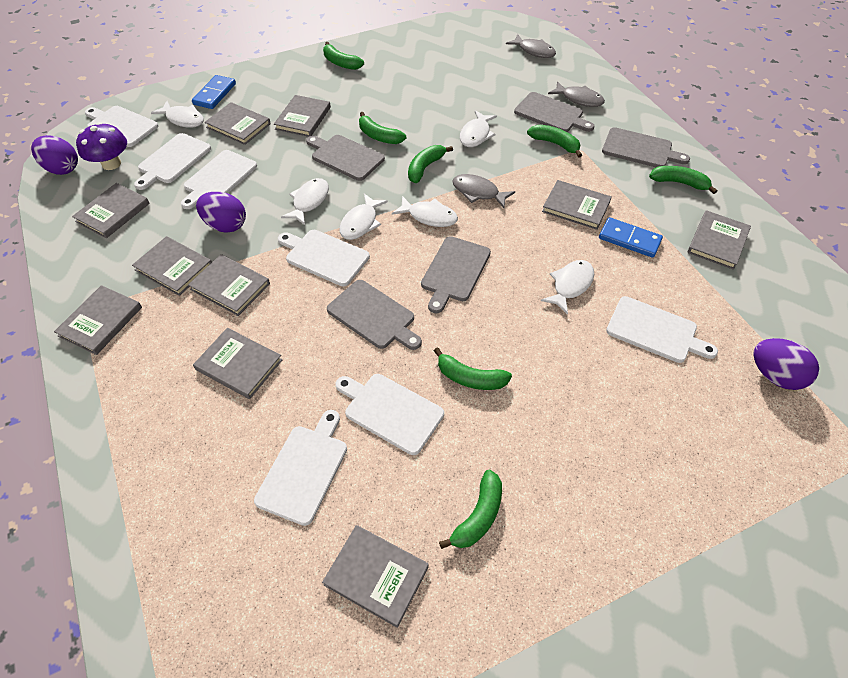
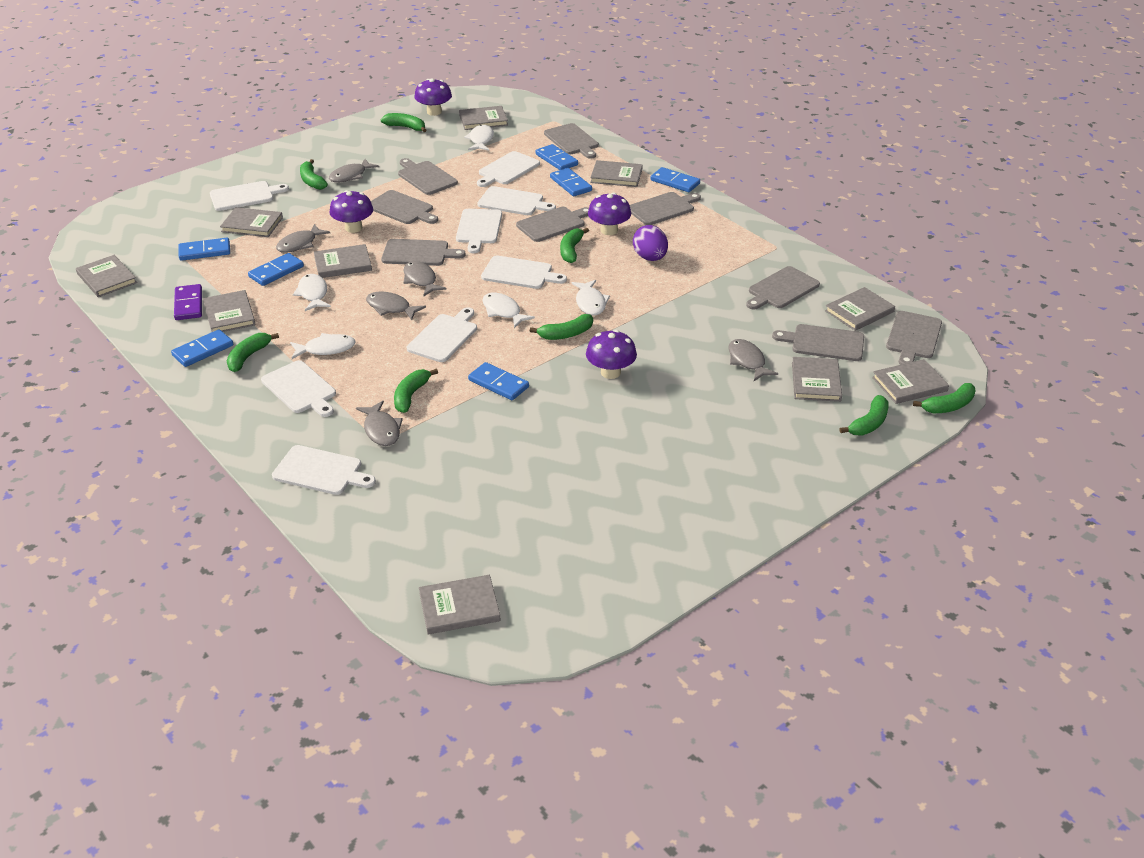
blue domino: [192,75,236,109] [599,217,663,258] = 2 -> [171,329,233,367] [179,238,230,261] [248,253,304,286] [468,362,529,400] [536,144,578,170] [550,168,592,196] [651,167,700,192] = 7
green banana: [323,42,364,70] [359,112,406,144] [408,145,453,183] [434,347,512,390] [439,470,502,549] [527,125,582,158] [649,166,717,194] = 7 -> [227,333,279,372] [300,159,328,190] [381,113,426,132] [394,369,438,413] [530,314,593,340] [560,228,589,263] [839,395,889,435] [913,383,976,413] = 8
grey cutting board: [306,135,385,181] [327,280,422,350] [421,236,491,314] [514,92,594,132] [602,127,690,167] = 5 -> [371,190,438,224] [381,239,466,266] [398,158,458,195] [516,207,589,242] [544,123,599,159] [630,192,701,225] [746,266,820,310] [772,324,864,361] [886,311,942,365] = 9
grey fish: [452,174,515,208] [506,34,556,58] [548,81,605,107] = 3 -> [276,224,330,253] [329,159,379,182] [356,401,403,446] [366,292,426,320] [404,261,447,297] [728,339,778,381] = 6
purple domino: none = 0 -> [174,284,202,320] = 1
purple egg: [31,135,78,175] [196,192,246,233] [753,338,819,390] = 3 -> [633,225,668,261] = 1
purple mushroom: [76,122,127,170] = 1 -> [330,190,373,233] [414,78,452,116] [586,330,637,379] [588,193,631,235] = 4
white cutting board: [85,106,158,147] [134,133,211,190] [181,150,257,209] [254,410,347,526] [278,230,370,286] [336,374,444,455] [606,296,718,363] = 7 -> [210,181,289,211] [261,360,336,417] [272,445,376,495] [407,307,477,362] [456,209,502,253] [477,151,540,187] [477,186,556,215] [481,255,567,289] = 8
white fish: [151,101,204,128] [281,178,329,225] [339,193,388,240] [392,196,458,227] [460,110,497,147] [541,260,594,315] = 6 -> [290,333,356,359] [293,274,331,311] [464,125,494,151] [482,293,535,328] [572,280,610,316] = 5

